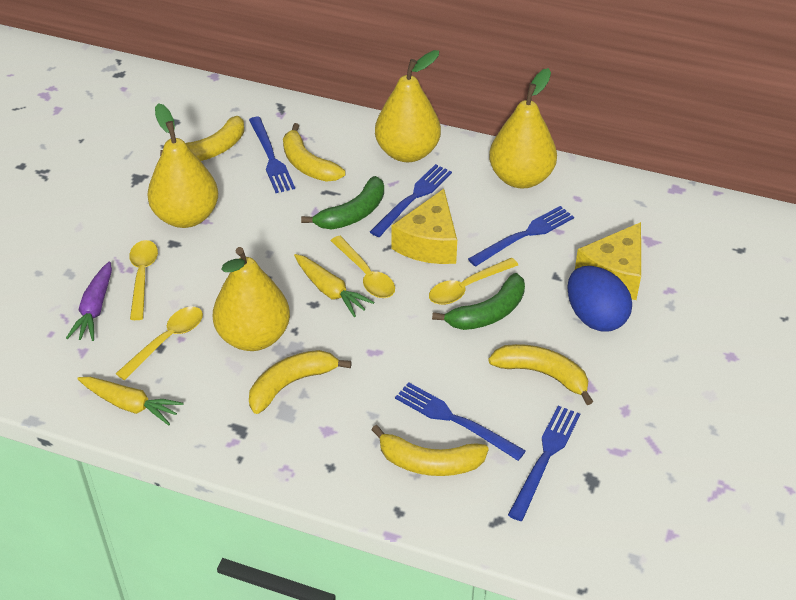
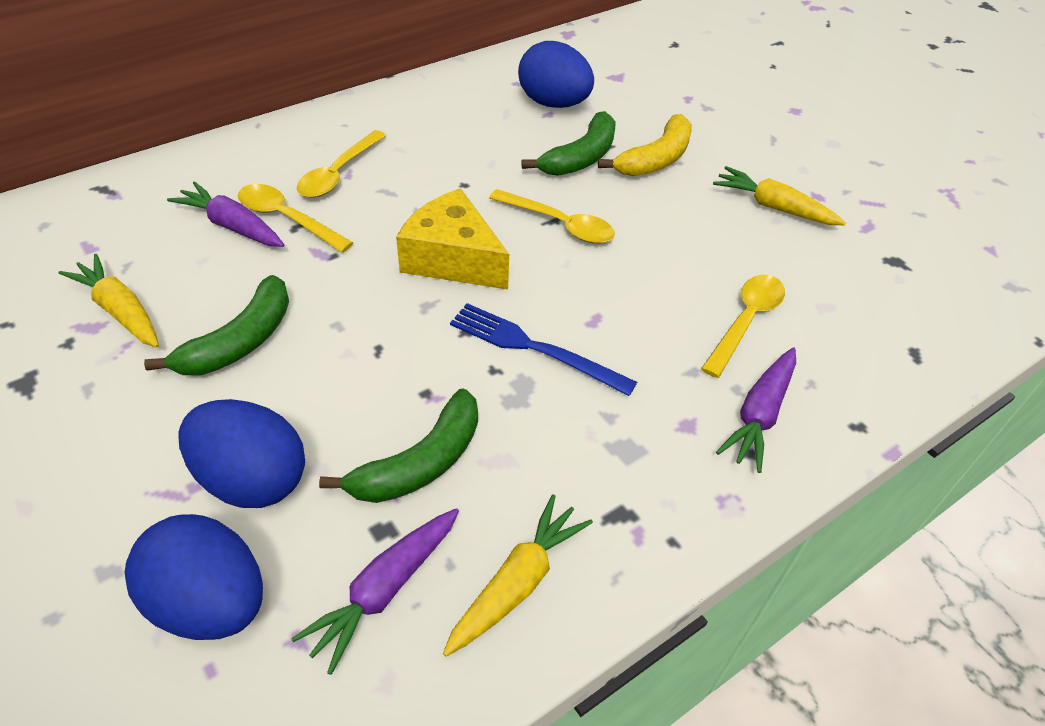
blue egg: [567,266,632,332] = 1 -> [125,514,263,640] [178,399,305,508] [518,41,594,108] = 3
blue fork: [249,117,295,193] [370,164,452,237] [395,382,526,461] [468,206,574,267] [508,406,580,521] = 5 -> [450,303,637,396] = 1
green banana: [301,176,384,230] [432,273,525,330] = 2 -> [144,275,289,376] [319,388,478,503] [521,111,616,176] = 3
purple carrot: [66,261,112,341] = 1 -> [167,181,285,247] [291,508,459,675] [716,347,796,473] = 3
yellow banana: [160,116,244,161] [249,350,352,414] [283,123,345,182] [371,425,489,476] [488,344,593,405] = 5 -> [598,114,692,176] = 1
yellow carrot: [77,377,184,425] [294,254,375,317] = 2 -> [59,254,159,348] [443,494,593,657] [713,166,846,225] = 3
yellow cheese: [391,189,457,264] [575,222,641,300] = 2 -> [396,189,509,290] = 1
yellow pear: [147,103,218,228] [213,247,290,351] [375,50,441,162] [489,68,557,189] = 4 -> none = 0

